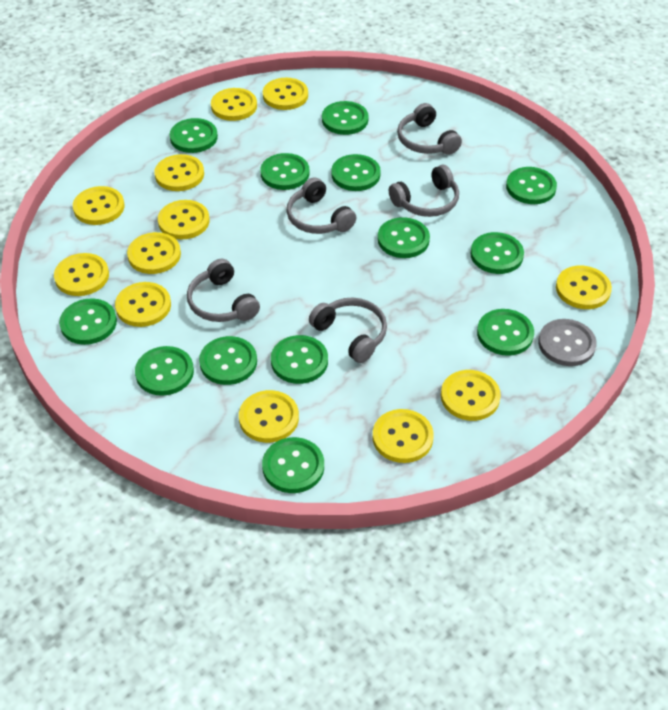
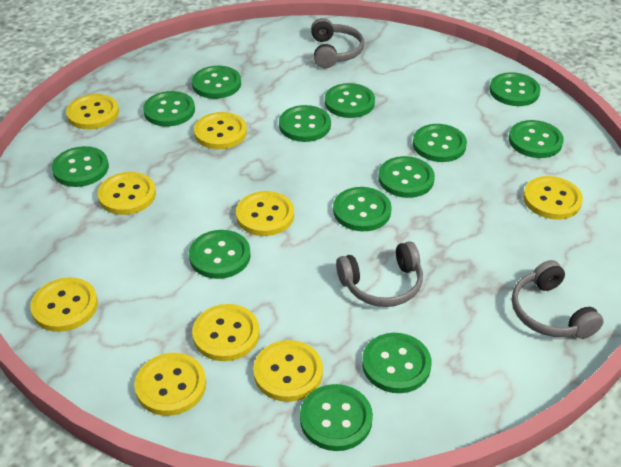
grey button: [538,319,597,366] = 1 -> none = 0
grey headphones: [187,259,260,322] [287,177,356,234] [309,298,387,363] [389,165,459,217] [397,103,462,155] = 5 -> [311,18,364,68] [336,241,423,307] [512,260,604,339] = 3
yellow button: [54,253,109,296] [73,186,124,225] [115,282,171,327] [127,232,181,274] [155,154,204,191] [158,200,210,240] [211,88,257,121] [239,390,299,443] [263,78,308,110] [373,409,434,463] [441,370,501,421] [556,266,612,309] = 12 -> [30,277,98,332] [66,94,119,130] [98,172,156,215] [134,353,206,416] [192,304,259,361] [194,112,247,149] [236,191,294,236] [253,340,323,402] [523,176,583,220] = 9

